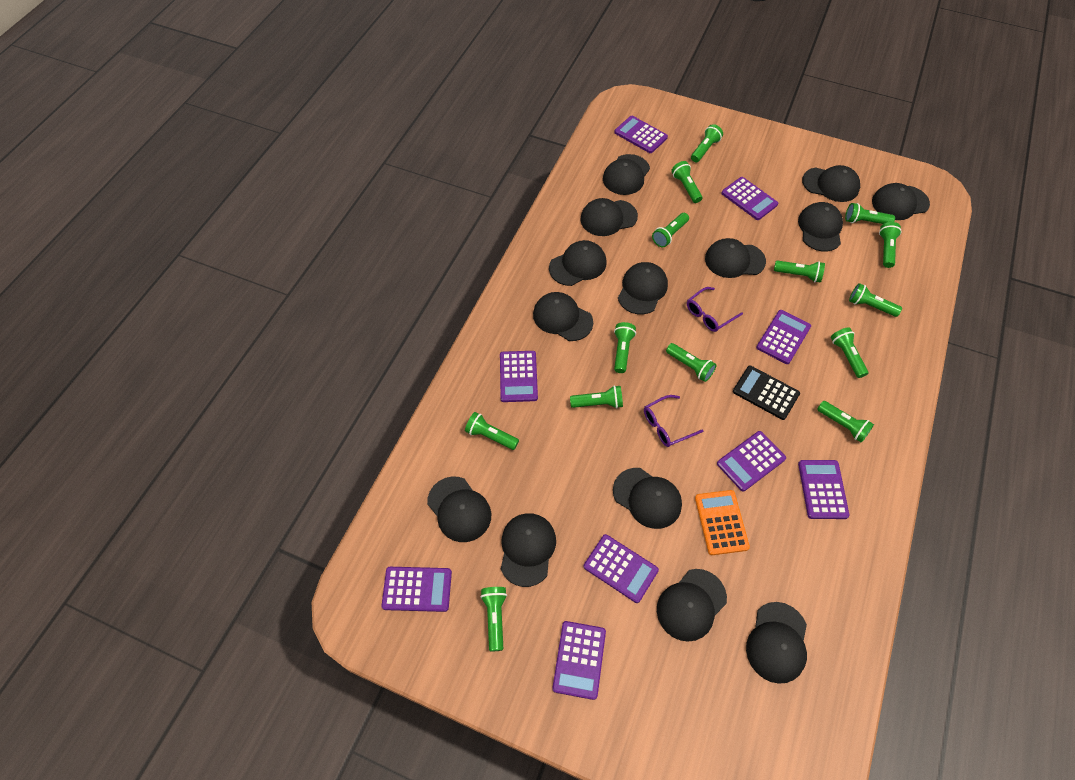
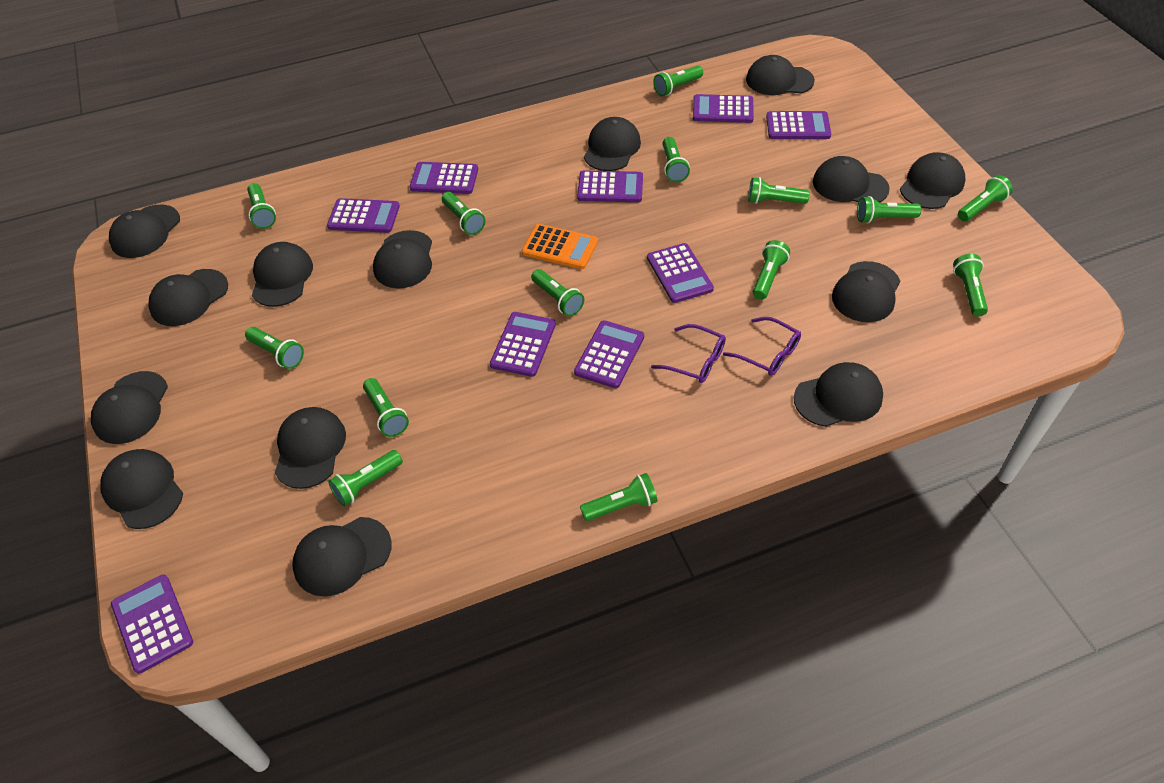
black calculator: [733,365,800,420] = 1 -> none = 0

